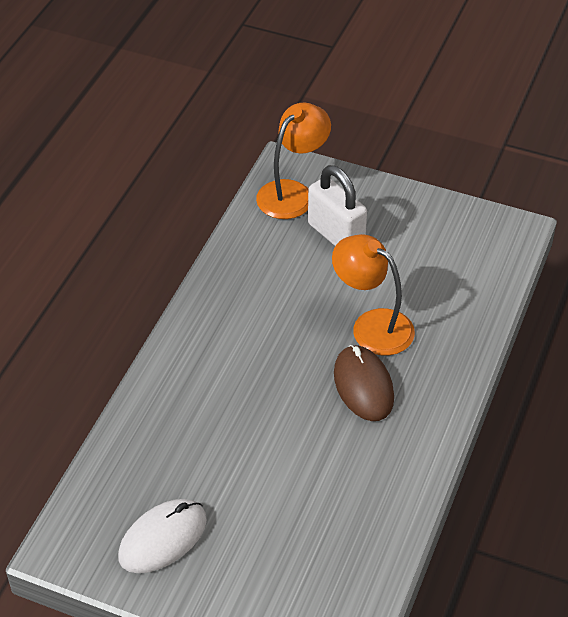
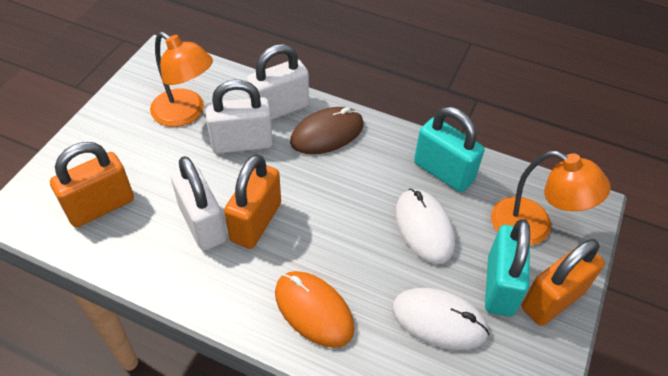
orange mouse: none = 0 -> [275,271,355,348] = 1
orange padlock: none = 0 -> [50,142,134,227] [224,154,281,249] [522,239,605,326] = 3
turquoise padlock: none = 0 -> [414,107,485,192] [485,219,530,317] = 2
white mouse: [118,499,207,573] = 1 -> [392,288,489,350] [395,189,455,264] = 2
white padlock: [308,165,367,246] = 1 -> [171,156,226,251] [206,80,273,154] [246,44,309,120] = 3

